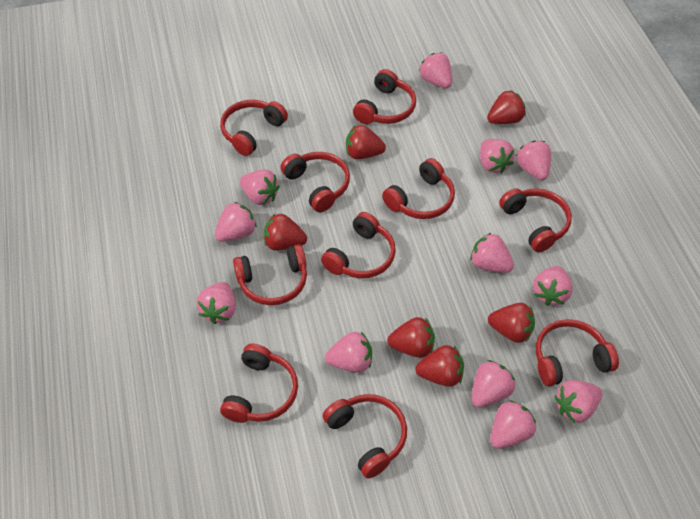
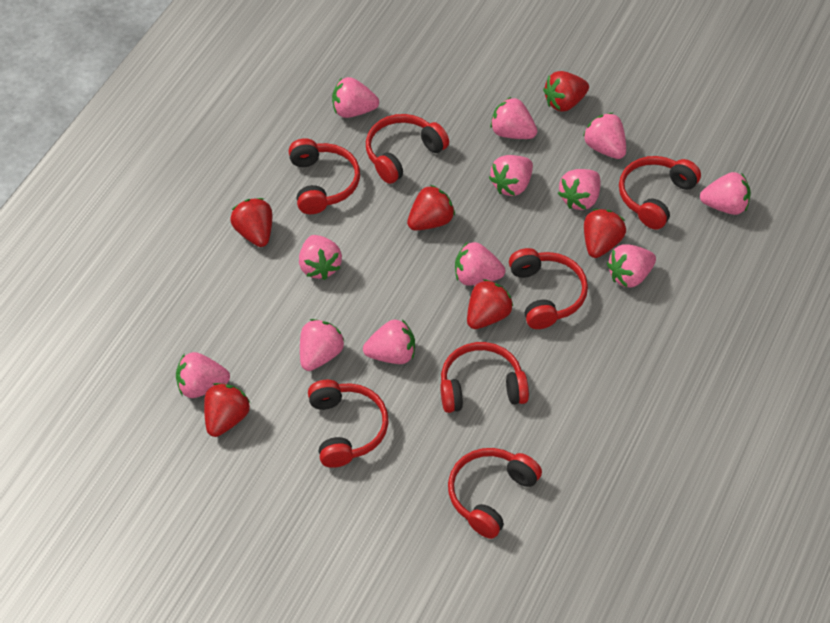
red headphones: [220,100,288,156] [220,343,298,423] [233,244,307,305] [281,152,350,212] [321,212,396,278] [323,394,407,478] [353,69,416,124] [382,158,455,219] [499,188,572,252] [536,319,619,386] = 10 -> [289,138,360,214] [308,380,389,468] [366,114,449,184] [440,342,529,413] [448,448,542,539] [509,248,588,329] [619,156,701,229] = 7

